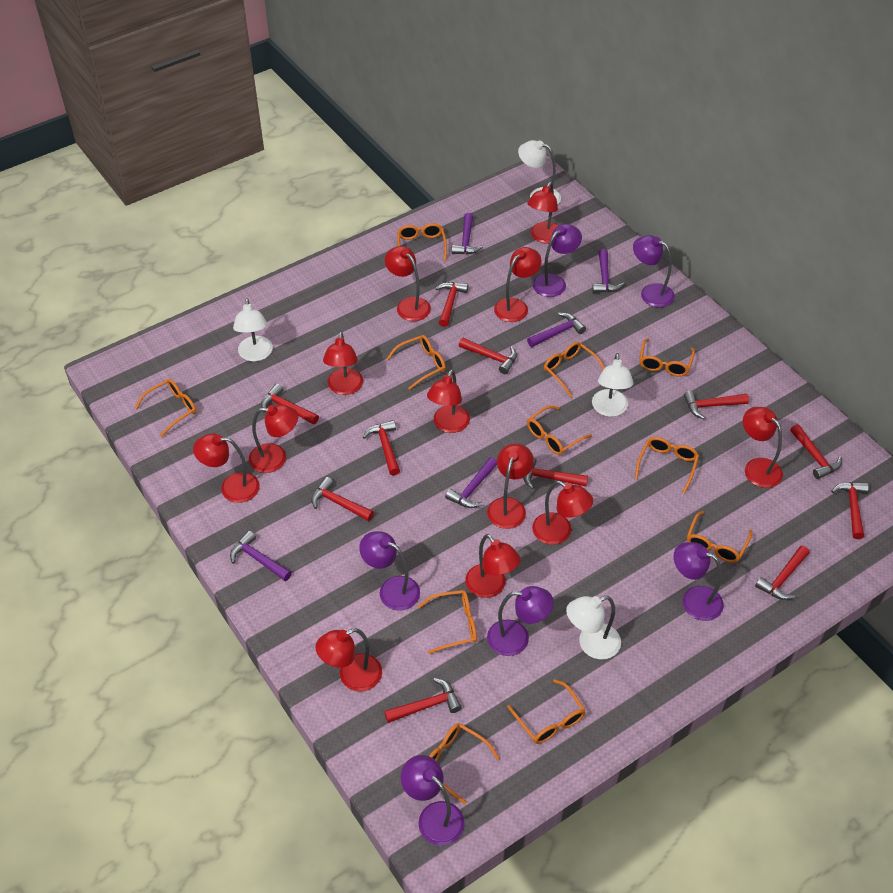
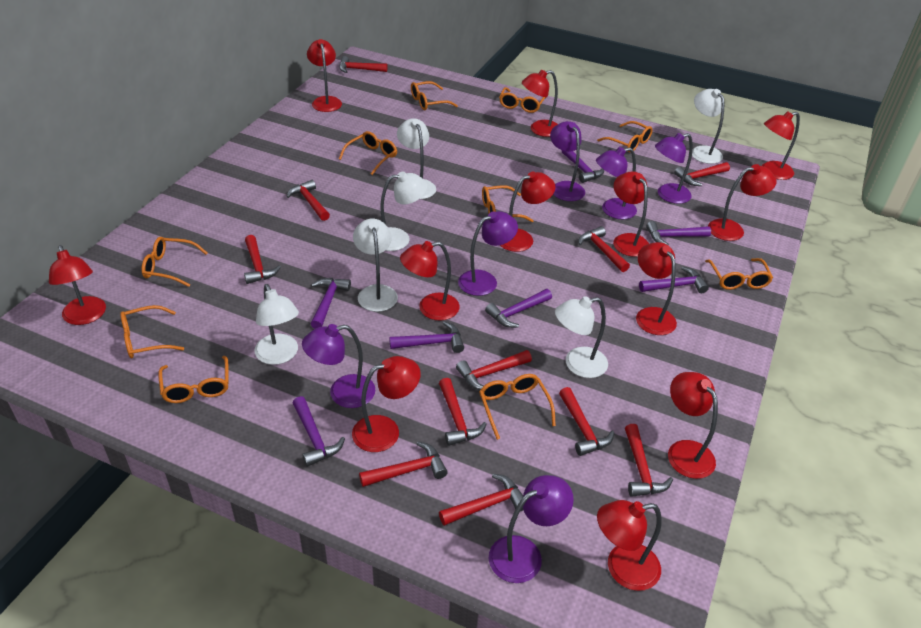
orange glasses: [135,379,196,437] [387,335,446,390] [397,223,447,261] [418,590,477,654] [429,723,500,805] [507,679,586,744] [527,405,592,455] [544,342,604,397] [635,437,699,494] [639,339,695,377] [687,511,752,563] = 11 -> [120,305,184,358] [141,237,207,287] [158,356,229,403] [339,131,397,175] [411,81,458,110] [479,374,556,440] [482,185,534,222] [499,87,546,113] [597,121,653,152] [705,258,773,290] = 10
purple hammer: [230,531,292,581] [445,457,497,508] [452,213,483,255] [527,313,586,347] [592,249,624,293] = 5 -> [293,396,345,467] [311,278,351,329] [389,321,464,353] [485,289,552,328] [561,150,604,183] [639,266,709,293] [646,221,711,245] = 7
white lamp: [233,298,273,361] [518,140,561,205] [566,596,621,659] [592,353,633,417] = 4 -> [254,284,299,365] [353,219,398,312] [380,171,428,251] [397,118,436,199] [555,296,608,378] [692,89,724,164] = 6

